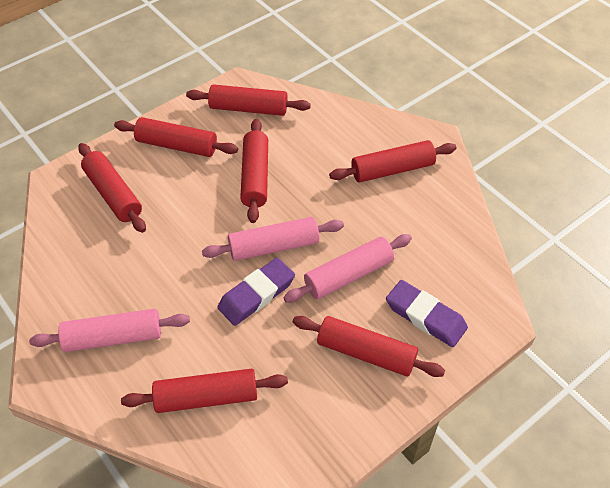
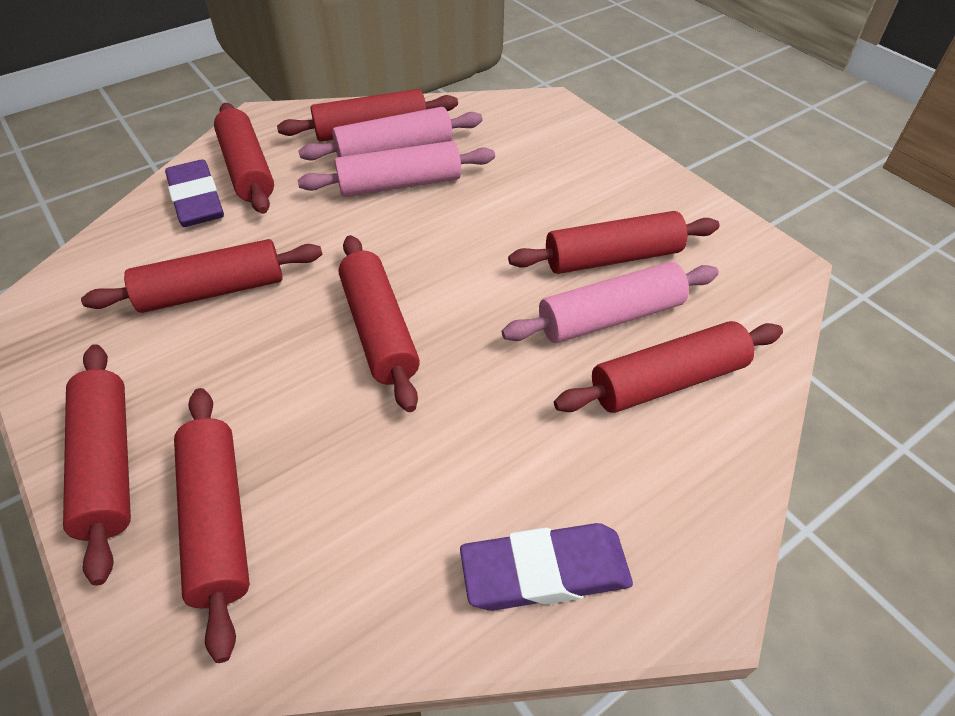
red rolling pin: [78,143,146,233] [114,117,238,157] [121,369,288,413] [186,84,311,116] [240,119,268,223] [293,316,445,377] [329,140,457,183] = 7 -> [63,344,131,586] [81,239,323,313] [174,388,250,663] [214,103,274,214] [277,89,458,142] [339,235,420,412] [508,211,720,274] [554,321,783,413] = 8

